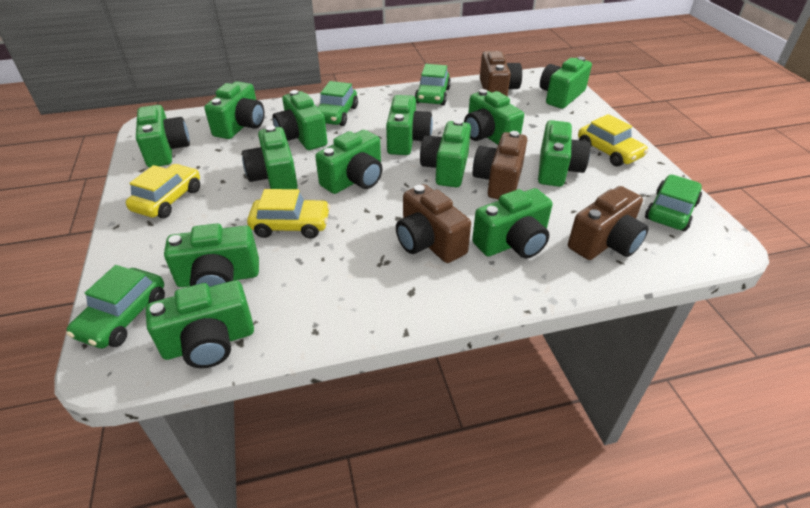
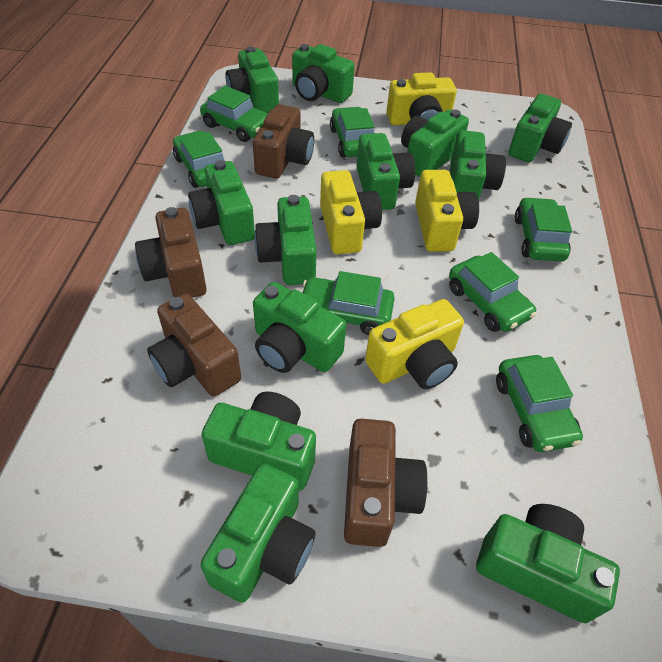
green camera: [136,105,190,167] [146,280,254,368] [164,223,259,287] [204,81,264,139] [242,126,298,189] [272,90,327,150] [315,130,382,194] [386,95,433,155] [420,119,471,187] [464,89,524,145] [472,188,553,259] [538,120,591,187] [540,57,592,109] = 13 -> [188,160,255,245] [200,463,316,603] [201,392,316,490] [225,47,279,113] [253,282,346,373] [254,195,317,285] [292,44,355,103] [356,133,415,210] [401,109,469,177] [450,130,506,200] [476,504,620,623] [509,94,572,162] = 12
green car: [66,265,165,348] [317,81,358,126] [415,64,451,105] [645,175,702,231] = 4 -> [173,131,225,188] [200,86,268,142] [303,271,394,335] [330,107,375,157] [449,252,537,332] [496,355,583,452] [515,197,572,261] = 7
yellow camera: none = 0 -> [320,170,382,254] [365,299,464,389] [386,72,457,125] [415,170,479,252] = 4
yellow car: [126,164,200,218] [247,189,330,239] [578,114,648,166] = 3 -> none = 0

